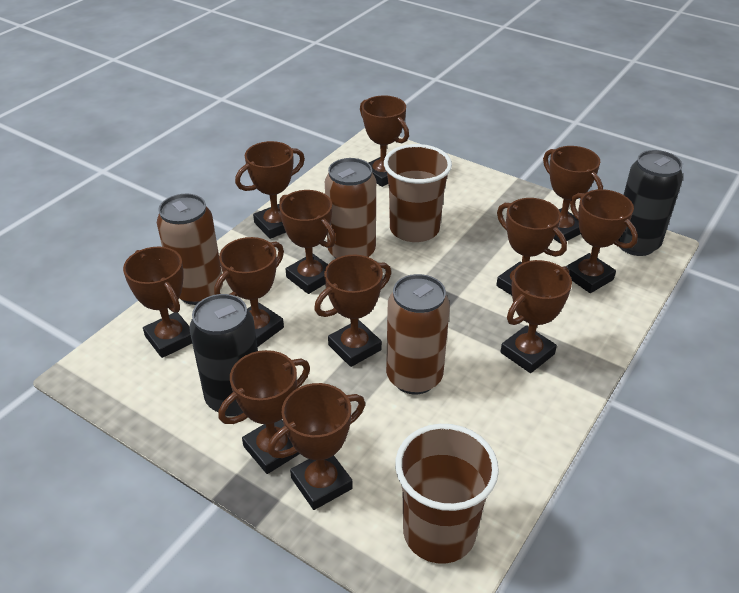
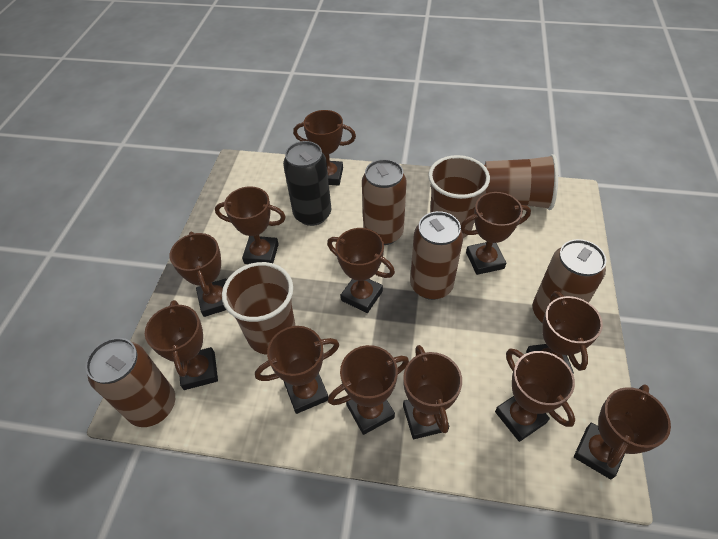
black can: [189,294,258,416] [619,150,683,256] = 2 -> [283,141,331,226] = 1
brown can: [157,193,223,305] [325,158,376,259] [386,274,450,395] = 3 -> [85,338,175,427] [362,159,407,245] [410,211,463,300] [533,239,606,324] = 4
brown cup: [384,144,452,242] [395,424,499,564] = 2 -> [222,262,296,355] [428,155,490,238] [482,154,558,210] = 3

